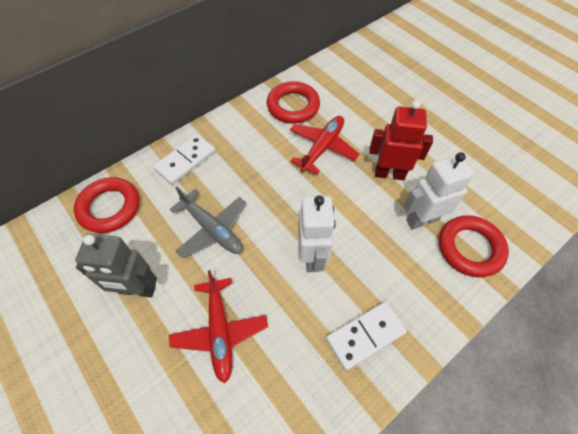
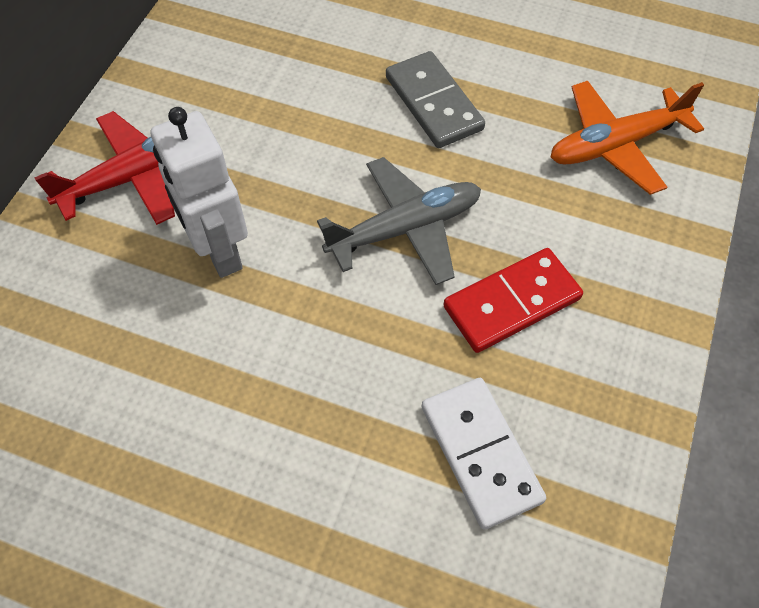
grey domino: none = 0 -> [386,51,485,148] = 1
grey robot: [76,234,157,297] = 1 -> none = 0
orange plane: none = 0 -> [551,81,704,195] = 1
red domino: none = 0 -> [443,248,583,353] = 1
red plane: [169,270,268,383] [290,116,359,175] = 2 -> [34,111,175,225] = 1
red ring: [74,177,139,233] [267,81,320,124] [439,215,509,277] = 3 -> none = 0
red robot: [369,100,433,180] = 1 -> none = 0
white domino: [153,134,216,185] [326,302,407,371] = 2 -> [422,378,546,529] = 1
white robot: [298,195,336,272] [403,152,474,230] = 2 -> [150,107,248,278] = 1

